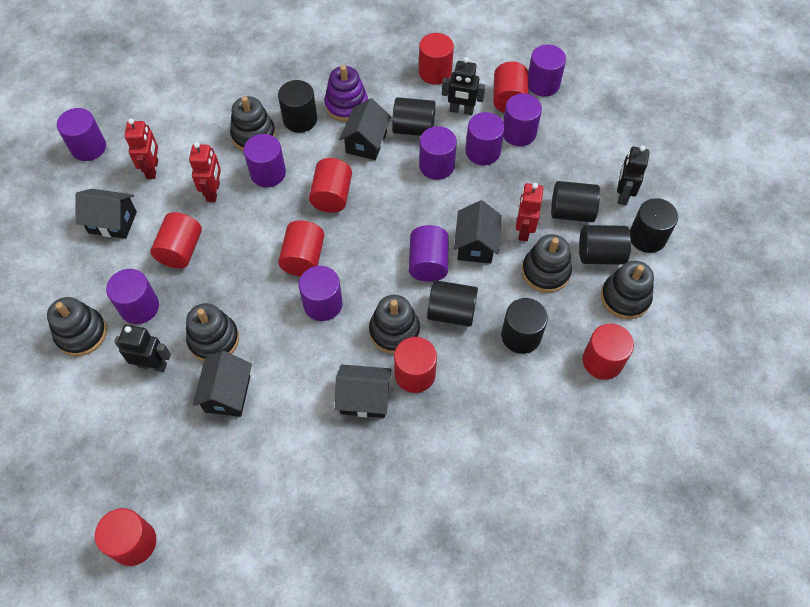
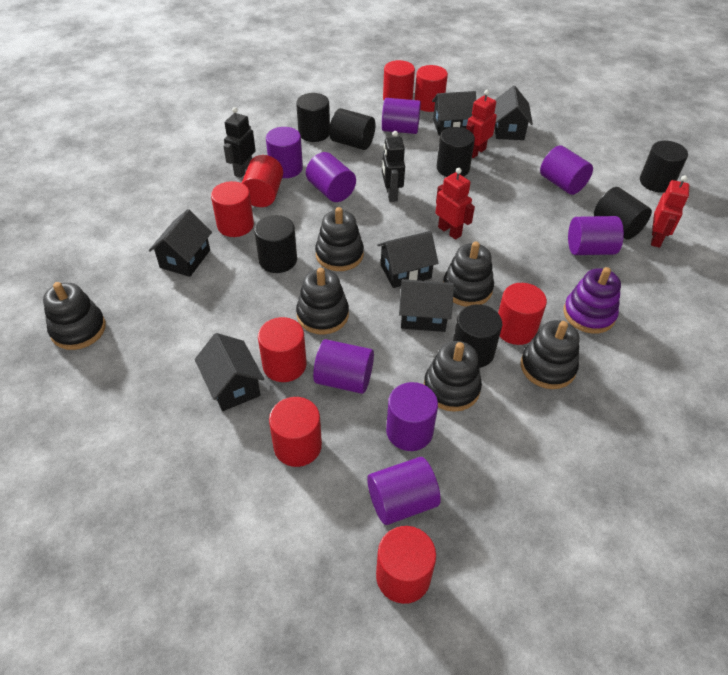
black house: [75,189,137,239] [193,351,252,417] [335,364,392,418] [339,98,391,160] [454,200,502,264] = 5 -> [149,209,212,277] [195,333,264,411] [377,231,438,288] [399,279,454,332] [432,91,476,136] [495,86,533,140] = 6
black robot: [114,325,171,372] [442,57,485,115] [617,145,650,205] = 3 -> [223,107,256,178] [382,131,405,202] = 2
purple cylinder: [57,108,106,161] [106,269,159,324] [244,134,286,187] [299,266,343,321] [409,225,449,282] [419,126,457,180] [465,112,505,165] [503,93,542,146] [528,45,566,97] = 9 -> [266,127,303,178] [306,152,356,202] [313,339,374,394] [367,457,441,525] [382,98,421,134] [386,382,438,451] [540,145,593,195] [568,216,624,255] = 8

